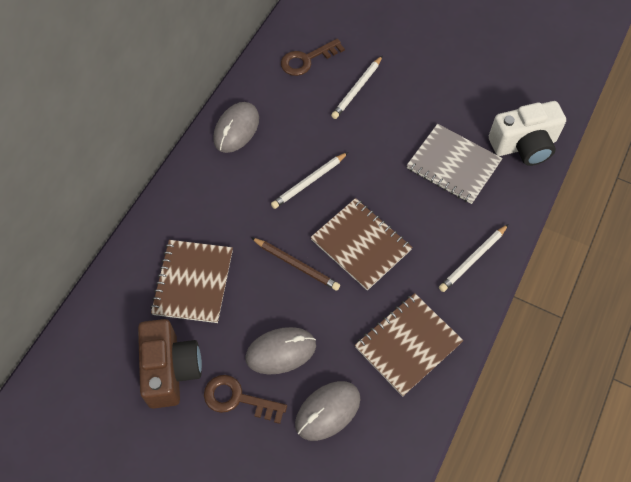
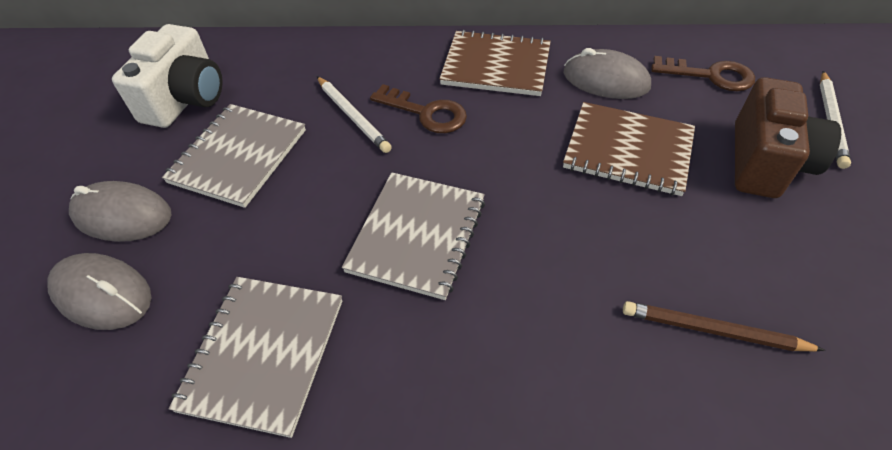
brown notebook: [150,240,233,323] [310,198,413,290] [355,293,464,397] = 3 -> [439,30,551,96] [563,102,695,196] = 2
grey notebook: [407,124,503,204] = 1 -> [162,104,306,208] [169,277,342,438] [342,172,485,300] = 3
white pencil: [271,152,348,209] [331,55,383,119] [439,224,509,292] = 3 -> [317,76,392,153] [820,71,851,169] = 2

